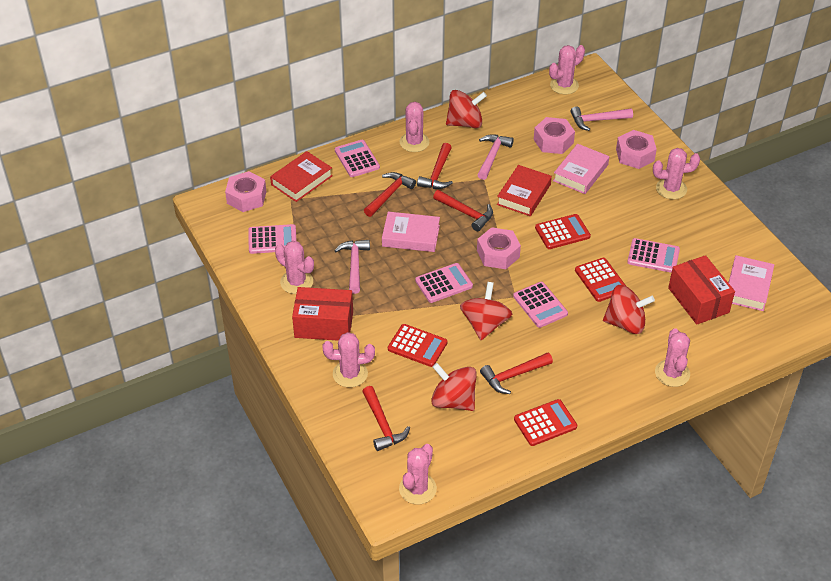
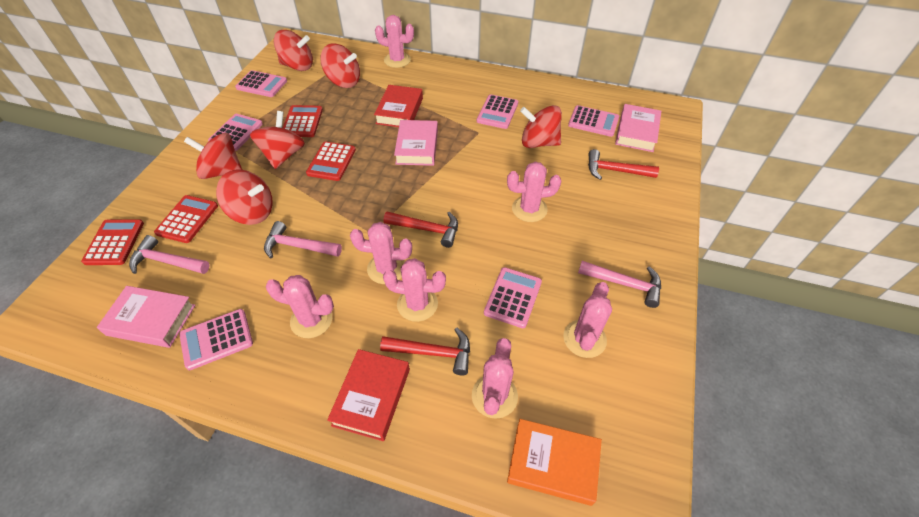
orange book: none = 0 -> [507,419,602,506] = 1
pink calculator: [248,224,296,254] [335,140,380,177] [415,263,473,303] [513,282,568,328] [627,238,680,273] = 5 -> [179,309,253,370] [208,114,263,151] [235,70,287,97] [477,94,518,129] [484,267,542,328] [568,105,619,137] = 6
pink nut: [225,171,267,212] [477,227,521,269] [534,117,575,154] [616,130,657,169] = 4 -> none = 0
red box: [292,287,353,341] [668,255,735,325] = 2 -> none = 0
red hammer: [362,386,410,451] [364,172,416,217] [417,143,453,189] [433,190,493,231] [480,352,553,394] = 5 -> [380,328,470,375] [384,212,458,248] [588,149,659,180] = 3
red spinning top: [431,363,477,411] [446,90,487,128] [460,282,512,340] [603,285,655,334] = 4 -> [184,133,242,179] [216,170,272,225] [250,111,305,169] [274,30,313,71] [320,43,360,88] [520,105,562,148] = 6

